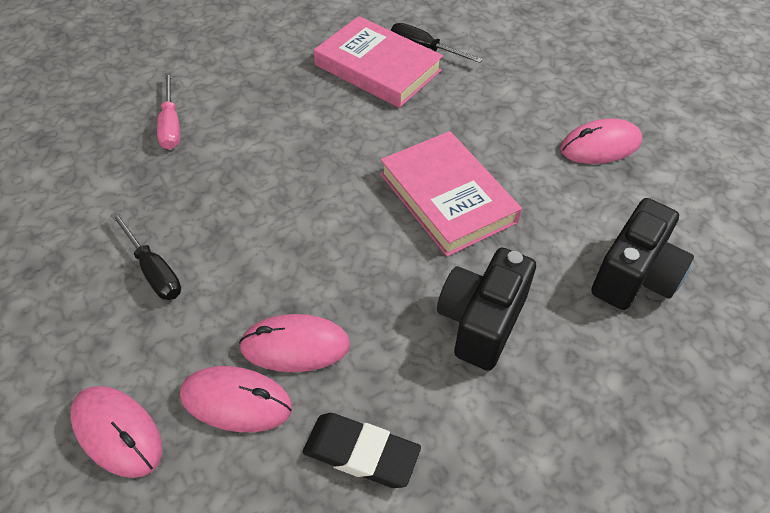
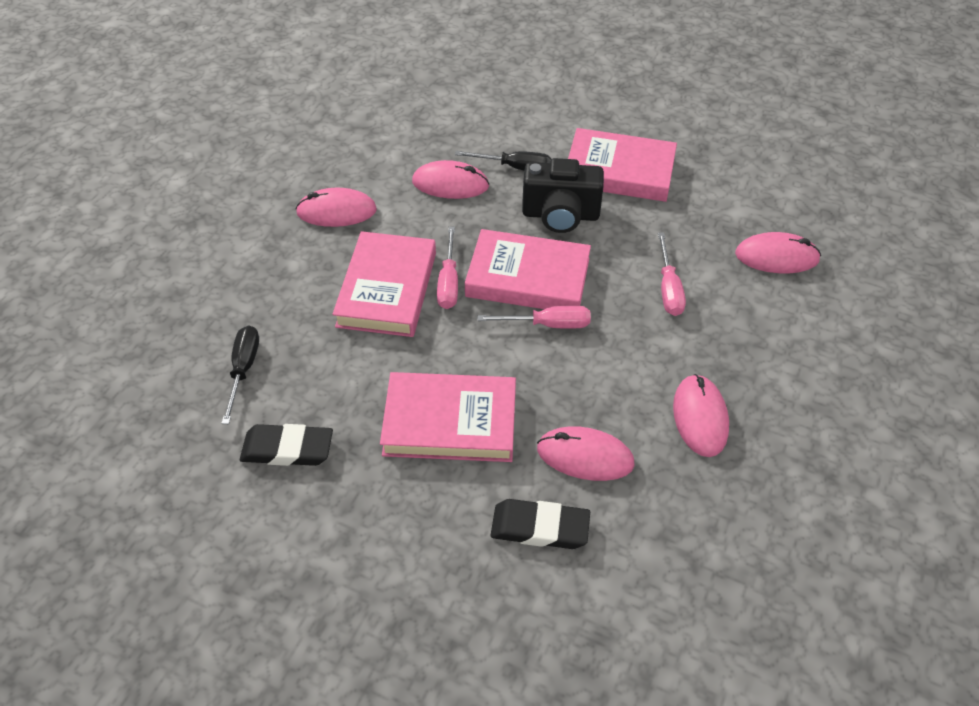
black camera: [437,248,536,371] [591,198,694,310] = 2 -> [522,158,604,233] = 1
black eraser: [303,413,421,488] = 1 -> [240,424,333,466] [491,499,590,549] = 2
pink book: [314,16,443,108] [380,131,522,257] = 2 -> [332,231,436,337] [380,372,516,462] [465,229,591,309] [568,128,677,202] = 4
pink mouse: [70,386,162,478] [180,366,292,432] [239,314,350,372] [560,118,642,164] = 4 -> [296,188,377,227] [412,160,490,199] [537,426,635,481] [673,374,729,457] [735,232,821,273] = 5
pink screwdriver: [157,73,180,150] = 1 -> [437,227,458,309] [478,305,591,329] [658,233,686,316] = 3

